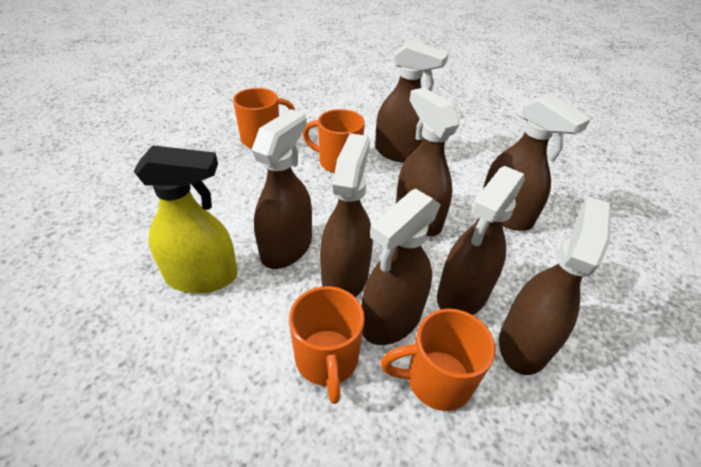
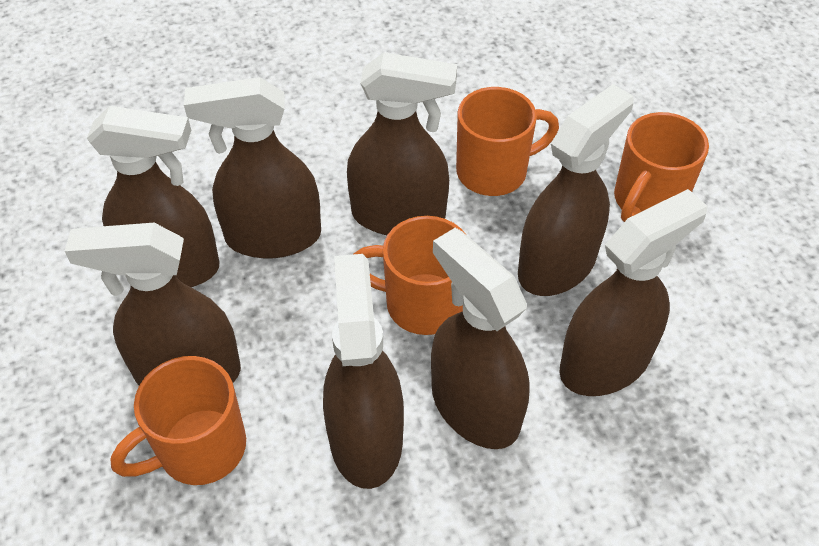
yellow spray bottle: [133,145,238,293] = 1 -> none = 0

